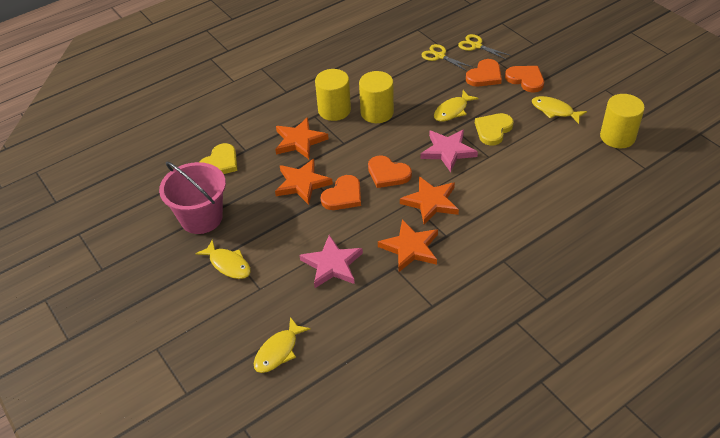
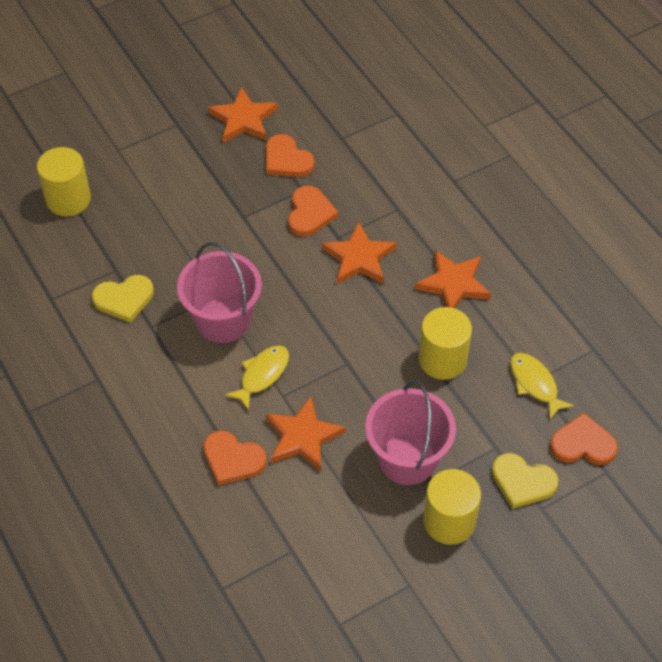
pink bucket: [159,162,226,234] = 1 -> [177,242,262,343] [365,381,456,485] = 2
pink star: [299,235,363,288] [421,129,478,172] = 2 -> none = 0
yellow fish: [195,239,251,279] [254,317,311,373] [434,90,479,122] [532,96,587,124] = 4 -> [225,345,289,411] [510,353,574,419] = 2
yellow scissors: [421,44,472,71] [458,34,511,59] = 2 -> none = 0

